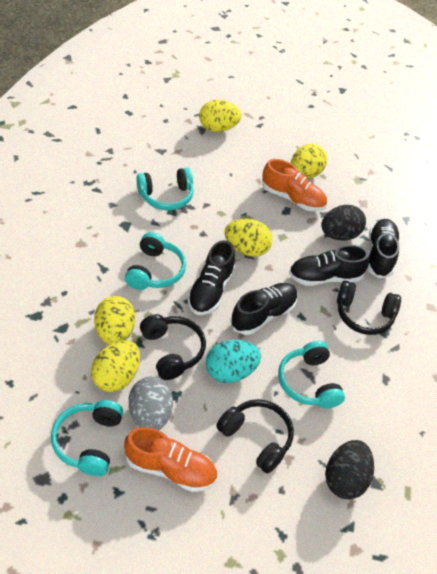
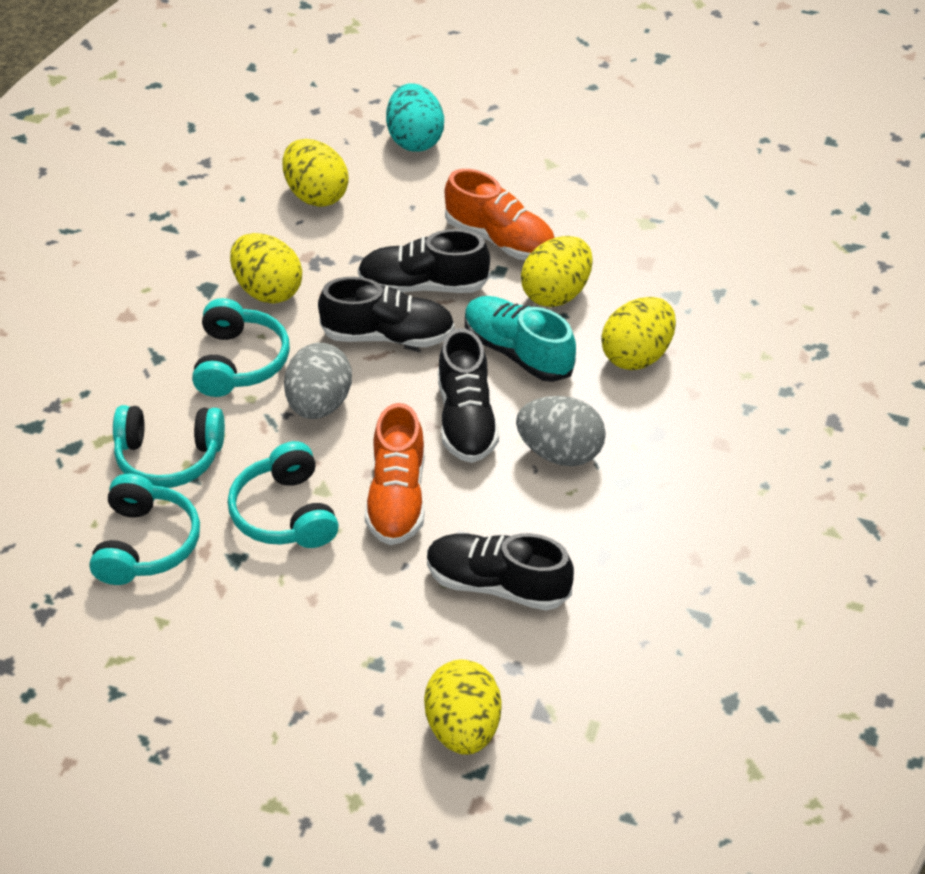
black egg: [321,205,366,240] [325,440,374,499] = 2 -> none = 0
black headphones: [140,314,206,380] [216,399,294,473] [337,281,401,335] = 3 -> none = 0
grey egg: [129,377,173,430] = 1 -> [284,343,352,419] [516,396,606,466] = 2
turquoise shoe: none = 0 -> [465,296,576,382] = 1

